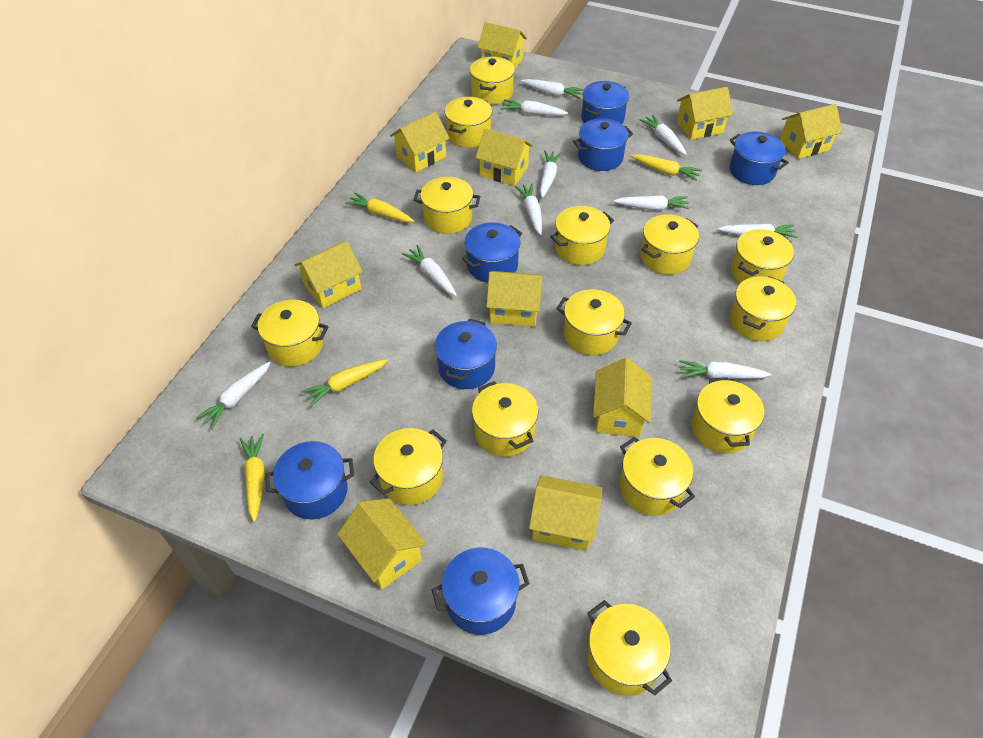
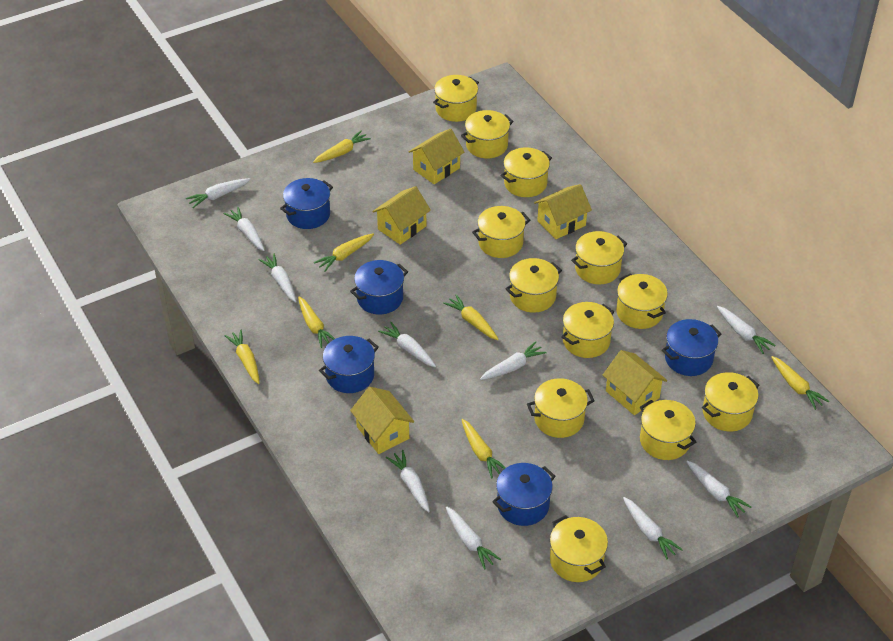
blue pot: [265,441,354,519] [432,548,530,635] [435,319,497,389] [462,222,522,283] [573,118,633,171] [581,81,629,124] [729,131,789,185] = 7 -> [280,178,333,229] [319,336,379,393] [350,260,408,314] [492,463,555,526] [662,319,721,376] = 5
yellow carrot: [240,434,265,522] [301,359,388,407] [345,193,414,222] [631,154,702,181] = 4 -> [224,329,260,384] [298,297,335,348] [313,131,371,163] [314,233,374,272] [443,294,499,340] [461,419,505,478] [771,356,829,410] = 7
yellow house: [295,241,363,308] [337,498,427,590] [390,112,450,172] [475,129,533,186] [478,22,527,69] [486,271,543,327] [529,475,602,551] [593,358,651,437] [677,87,733,140] [780,104,842,159] = 10 -> [350,387,414,454] [372,186,431,245] [409,129,464,184] [534,184,592,239] [603,350,667,415] = 5
yellow pot: [251,300,329,366] [370,428,446,505] [413,177,481,234] [445,97,492,148] [470,57,515,105] [472,381,538,457] [550,206,614,265] [556,289,632,355] [587,600,672,696] [620,437,695,516] [640,214,699,275] [692,377,764,453] [729,276,796,341] [731,229,794,283] = 14 -> [433,75,479,122] [461,110,514,159] [472,206,530,258] [501,148,552,197] [505,258,562,313] [527,378,594,438] [550,515,608,582] [561,302,614,358] [571,231,627,284] [616,273,668,329] [640,400,696,460] [702,372,759,432] = 12

